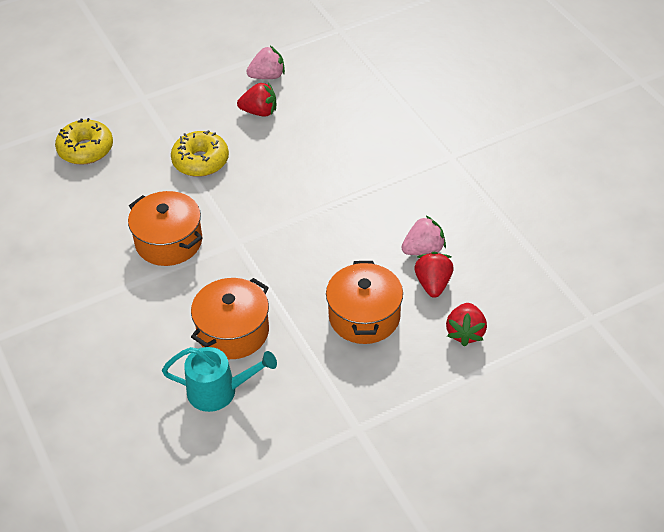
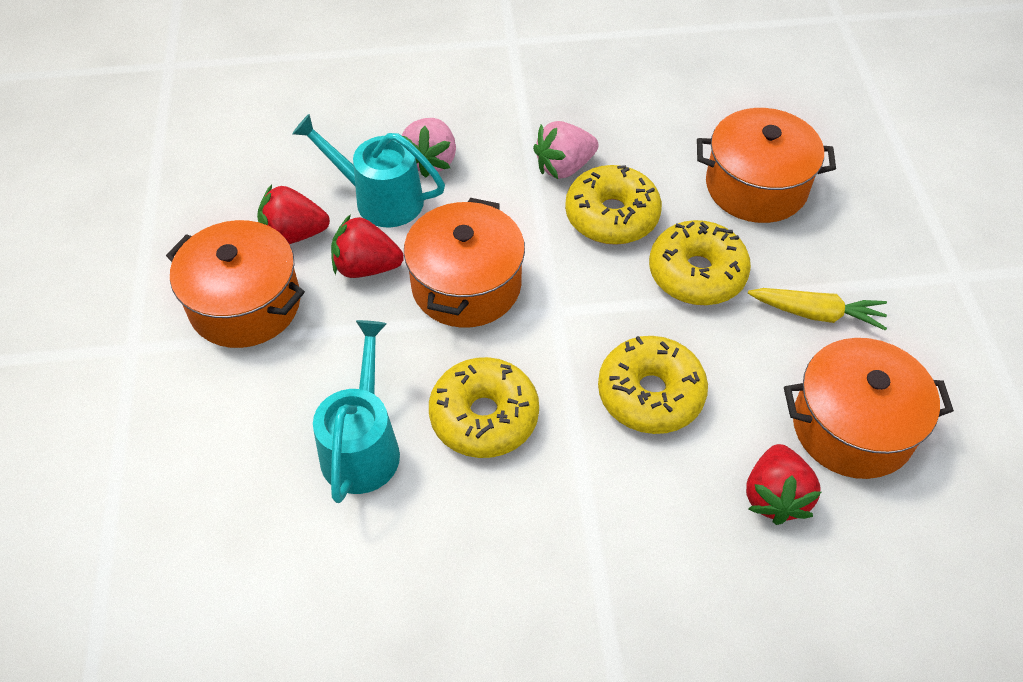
orange pot: [128,191,203,266] [191,278,269,359] [326,261,403,344] = 3 -> [166,220,305,348] [404,198,525,328] [697,108,836,223] [784,338,954,479] = 4
turquoise watering can: [162,347,277,412] = 1 -> [292,114,445,227] [313,320,400,503] = 2
yellow carrot: none = 0 -> [748,288,887,331] = 1
yellow donut: [55,118,113,165] [171,130,229,177] = 2 -> [429,357,539,458] [565,165,662,245] [598,336,708,434] [649,220,751,305] = 4

